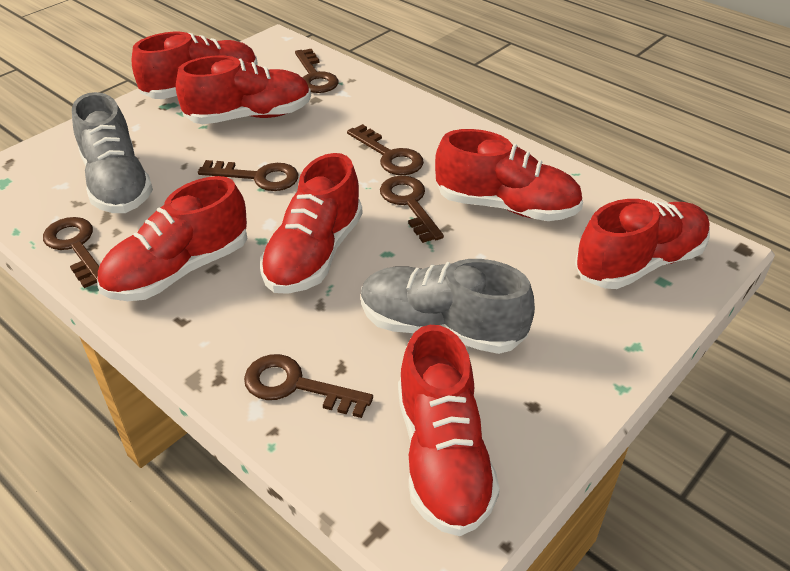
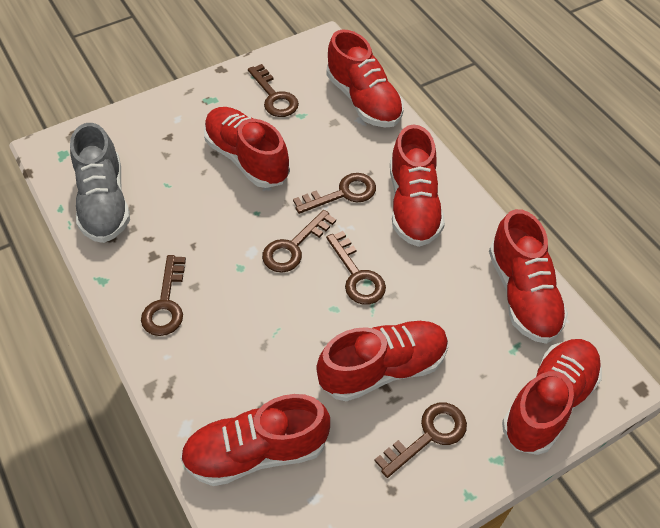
grey shoe: [72,92,153,213] [361,259,535,354] = 2 -> [70,123,130,243] = 1

